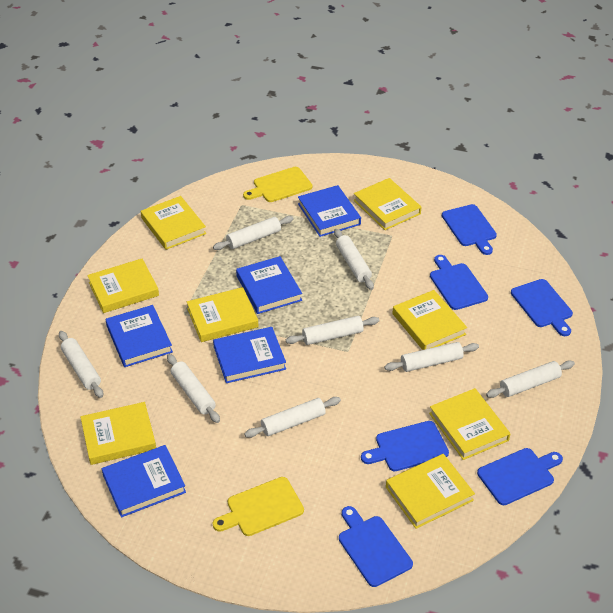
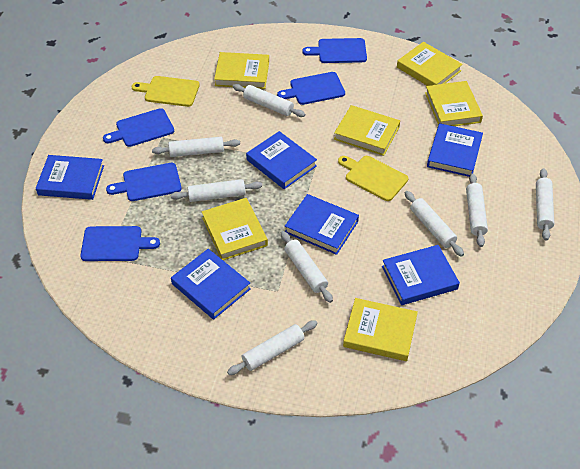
blue book: [102,445,186,517] [106,305,173,367] [213,327,286,383] [236,256,302,314] [298,185,361,237] = 5 -> [36,155,104,200] [171,249,251,320] [246,131,317,189] [285,194,359,255] [382,245,460,305] [427,123,483,177] = 6
blue cutting board: [339,506,413,587] [361,421,449,471] [430,255,488,310] [442,204,497,255] [477,448,563,505] [511,279,573,336] = 6 -> [80,226,160,261] [103,108,174,147] [106,163,182,201] [277,72,345,105] [302,38,367,63] = 5
yellow book: [80,402,156,465] [87,259,159,313] [141,196,206,250] [187,287,259,342] [353,178,421,230] [386,454,475,529] [392,290,467,350] [429,388,510,460] = 8 -> [202,198,268,260] [214,52,269,89] [334,105,400,156] [343,298,418,361] [397,42,463,86] [425,81,483,126] = 6

